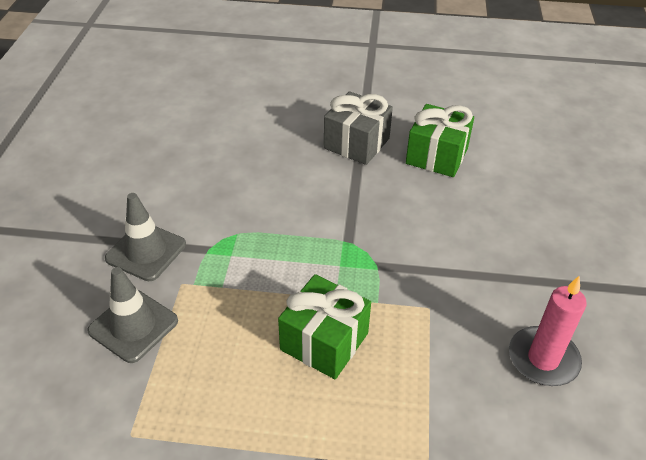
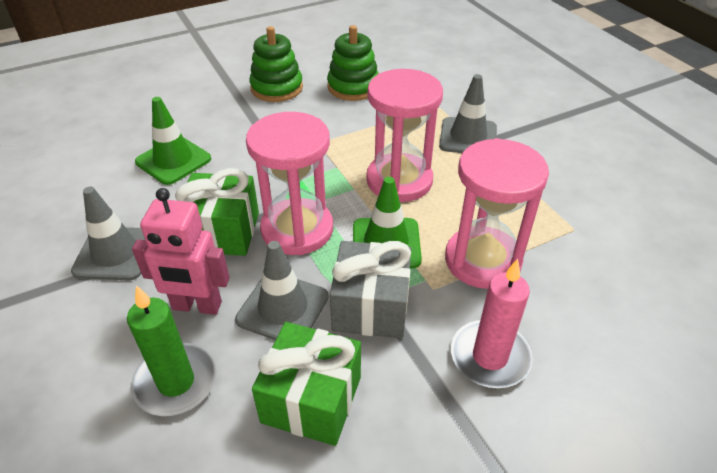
green candle: none = 0 -> [127,285,217,416] = 1
green stacking toy: none = 0 -> [249,26,303,102] [327,25,378,101] = 2
green traffic cone: none = 0 -> [135,97,211,185] [353,177,422,269] = 2
grey traffic cone: [87,267,178,363] [105,193,186,281] = 2 -> [71,187,145,280] [235,241,329,340] [439,74,497,153] = 3
pink hourglass: none = 0 -> [246,112,333,255] [366,69,443,202] [445,138,549,289] = 3
pink robot: none = 0 -> [132,188,230,315] = 1

